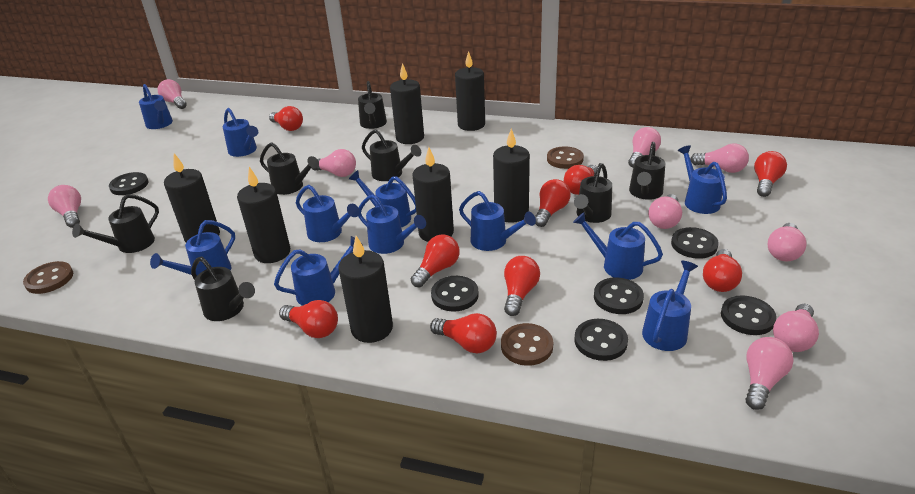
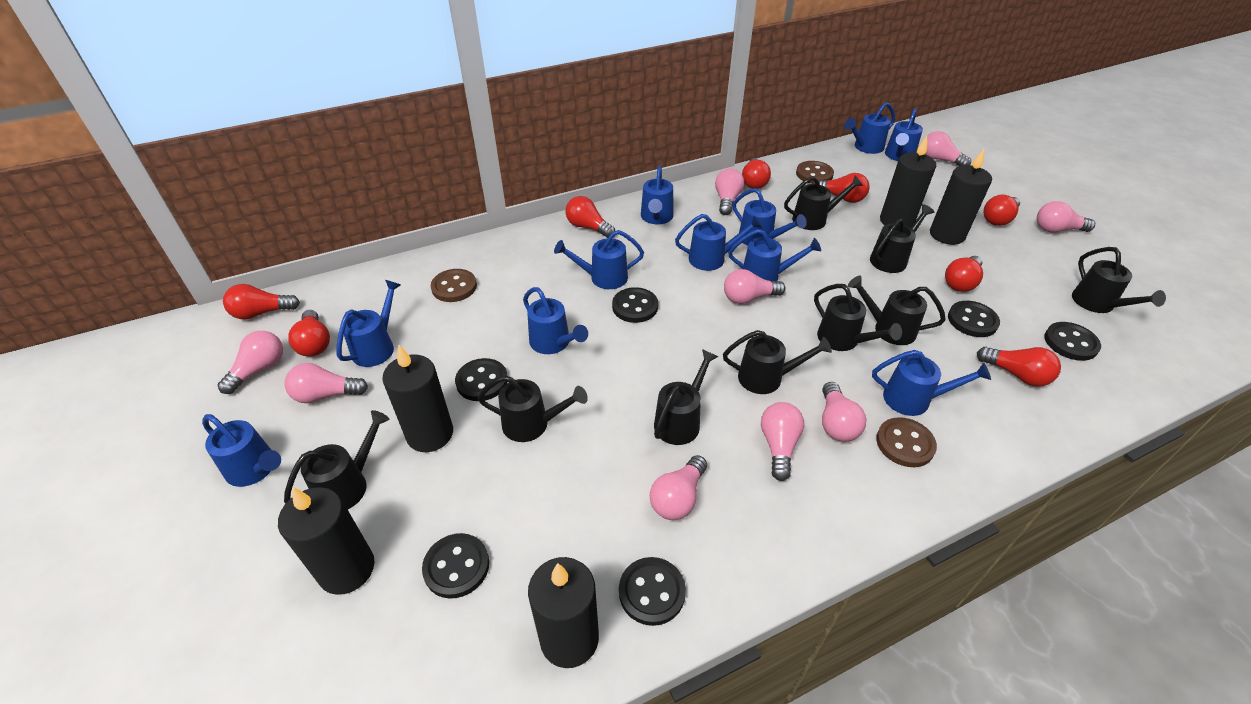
black candle: [164,153,220,242] [237,167,290,263] [338,236,393,343] [390,63,424,144] [412,147,454,242] [455,51,485,131] [493,128,530,223] = 7 -> [278,487,375,595] [382,344,453,452] [528,557,599,668] [880,136,936,228] [930,149,992,245] = 5
black watering can: [72,194,159,253] [191,257,255,321] [260,142,319,195] [358,81,387,129] [362,129,421,181] [574,163,612,223] [629,142,665,200] = 7 -> [284,410,390,509] [478,375,588,442] [654,349,718,445] [723,330,832,394] [784,175,863,230] [814,284,902,351] [848,276,946,345] [870,204,934,273] [1072,247,1166,313] = 9
red light bulb: [269,106,303,131] [279,300,338,338] [411,234,459,287] [430,313,497,353] [504,256,540,316] [535,179,571,227] [564,165,597,195] [703,249,742,292] [754,151,787,197] = 9 -> [223,284,300,320] [288,310,330,357] [566,196,615,238] [742,158,771,189] [814,173,870,203] [945,256,983,292] [977,347,1061,387] [983,195,1020,226] = 8

